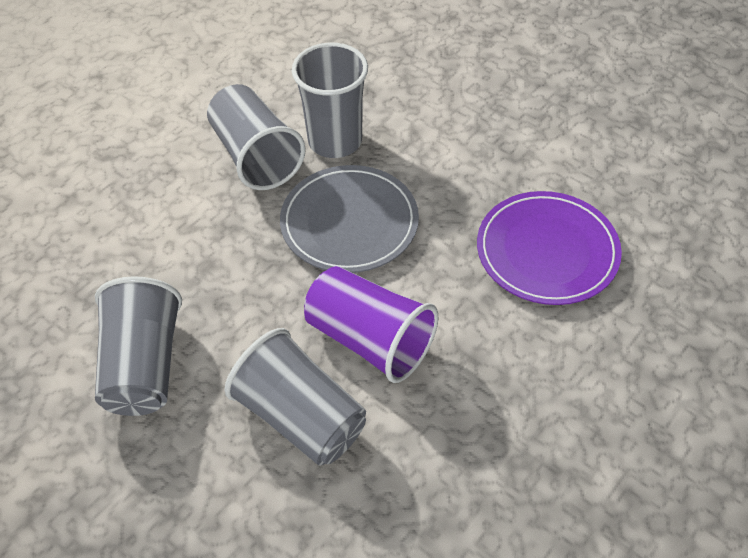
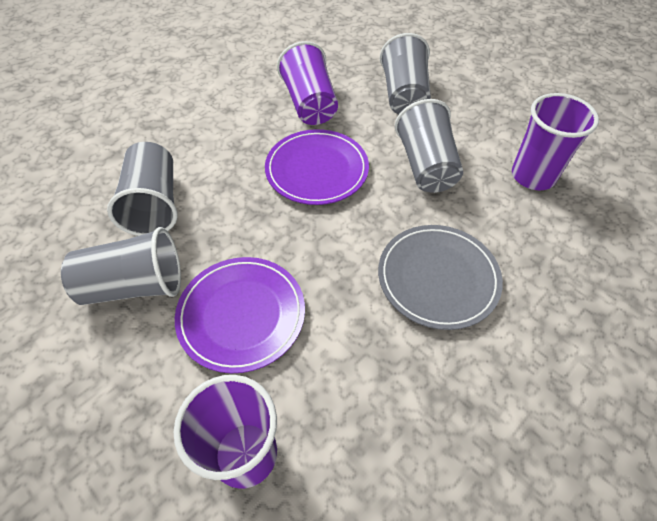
purple cup: [304,266,438,383] = 1 -> [174,375,277,489] [277,41,338,125] [512,93,599,190] = 3
purple plate: [477,191,622,305] = 1 -> [175,257,305,373] [265,129,369,205] = 2

